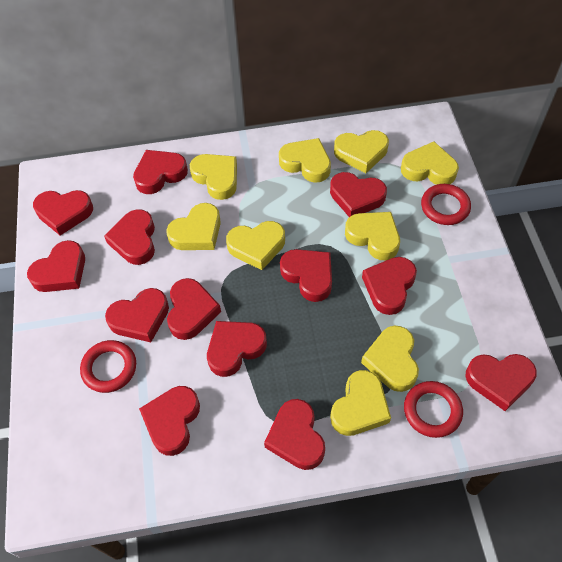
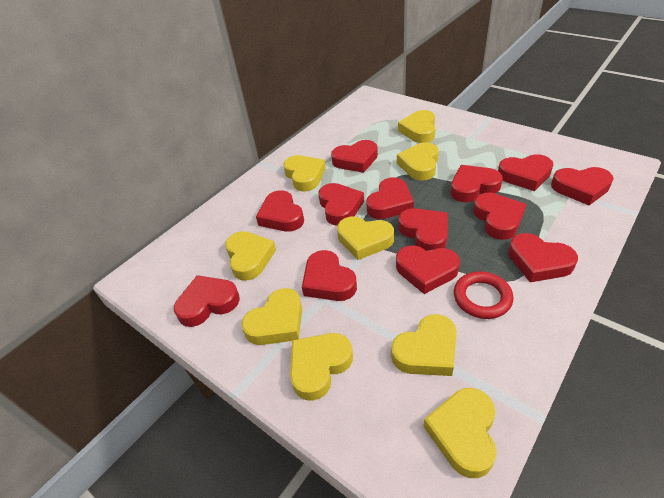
red ring: [80,340,136,393] [404,381,463,438] [421,184,471,225] = 3 -> [454,271,514,319] = 1

